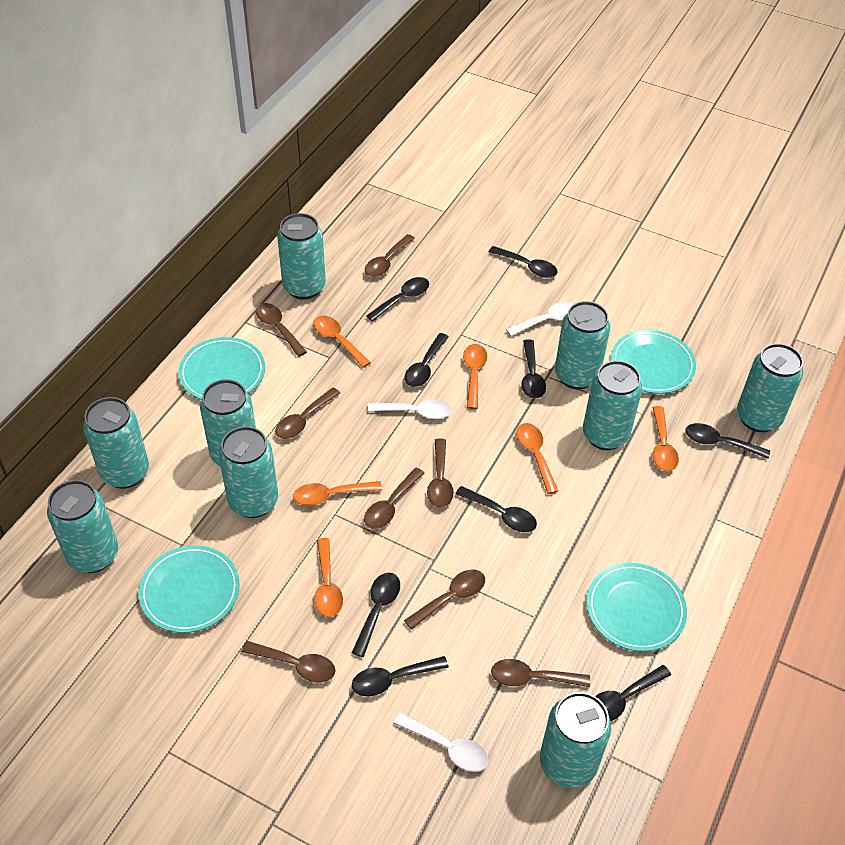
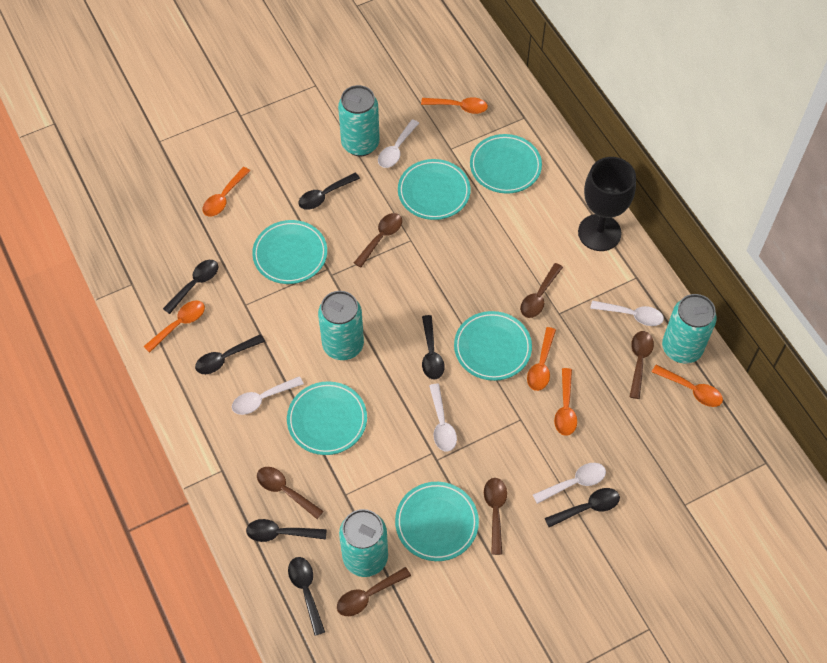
black goblet: none = 0 -> [578,157,636,251] = 1
black spoon: [352,573,400,657] [352,656,449,696] [366,277,429,322] [404,333,449,387] [455,486,537,532] [489,246,558,278] [521,339,546,399] [595,665,671,721] [686,423,770,459] = 9 -> [163,260,219,314] [195,334,265,374] [246,519,327,542] [288,557,325,636] [298,172,360,210] [422,315,445,380] [545,488,620,527] = 7
brown spoon: [242,641,336,682] [256,303,307,357] [275,388,340,439] [364,468,424,529] [365,234,415,277] [404,570,485,630] [427,438,454,508] [491,659,590,687] = 8 -> [257,467,324,519] [337,567,411,616] [354,213,402,267] [484,478,507,555] [520,263,563,318] [630,331,654,399] = 6
turquoise can: [47,480,118,573] [83,397,149,489] [200,379,256,466] [219,426,278,518] [277,213,326,300] [540,692,611,788] [555,301,610,389] [583,361,642,450] [737,343,803,432] = 9 -> [318,291,364,360] [338,85,380,156] [339,509,388,577] [662,294,717,364] = 4
turquoise plate: [139,545,240,633] [178,337,265,400] [587,563,687,651] [611,330,696,394] = 4 -> [252,220,327,284] [287,381,367,455] [395,482,479,561] [398,159,471,220] [454,311,532,381] [470,134,542,194] = 6
white spoon: [367,399,451,419] [394,712,488,772] [506,302,573,336] = 3 -> [232,376,304,415] [378,119,419,168] [429,384,457,451] [533,463,606,504] [590,300,664,326] = 5

